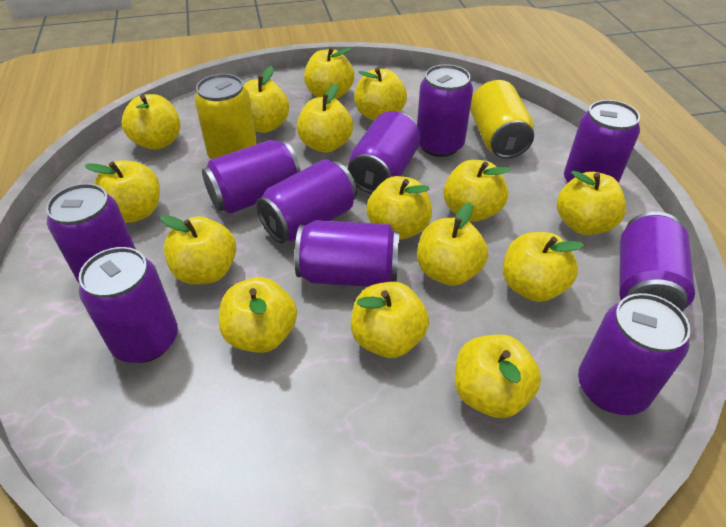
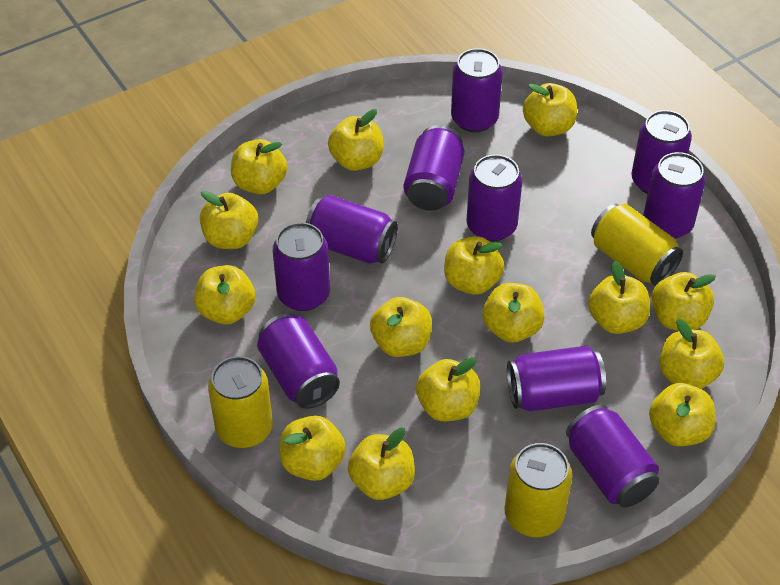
yellow can: [194,74,257,159] [470,80,534,159] = 2 -> [208,356,273,448] [504,443,572,537] [591,204,683,286] = 3

